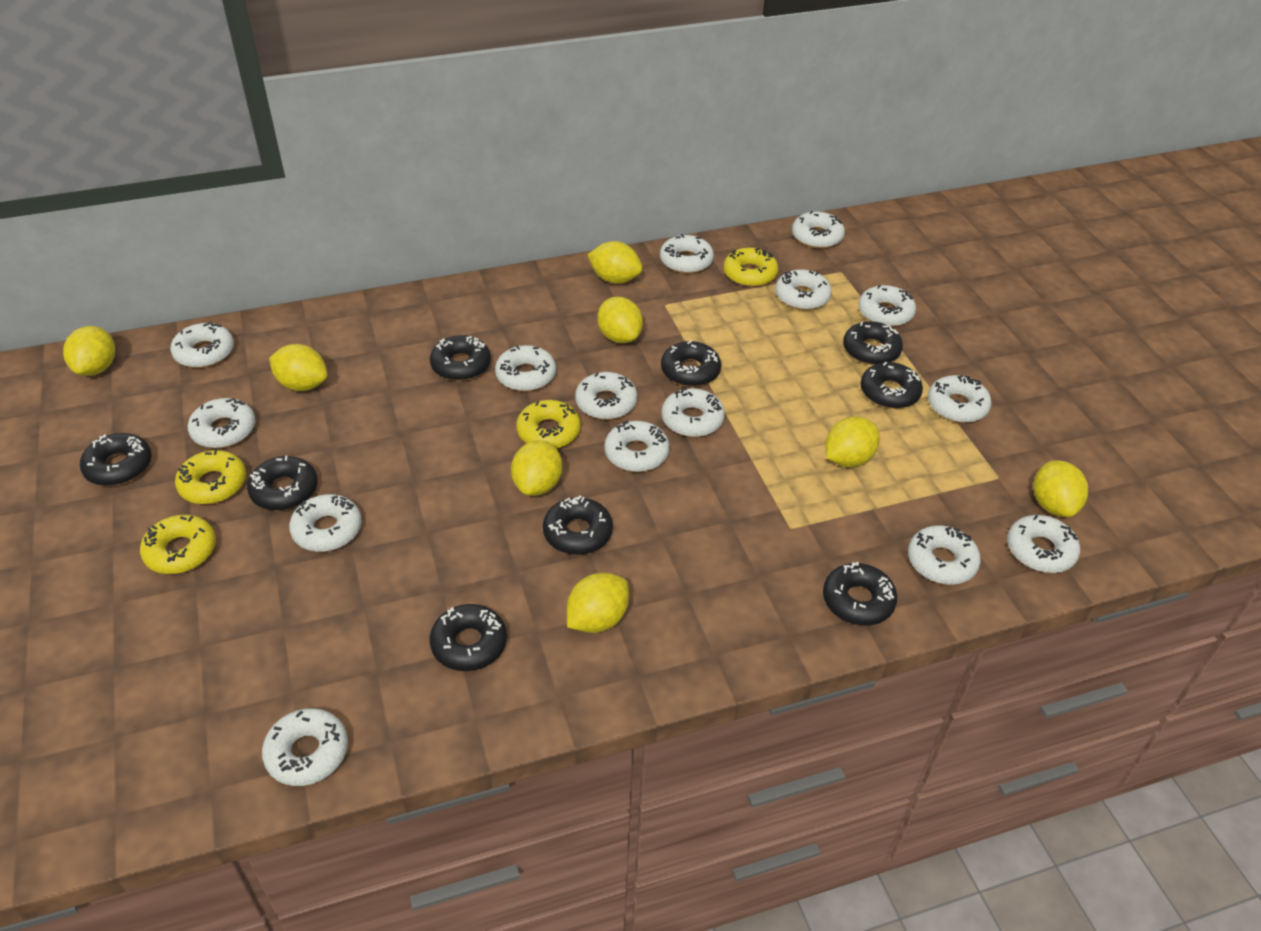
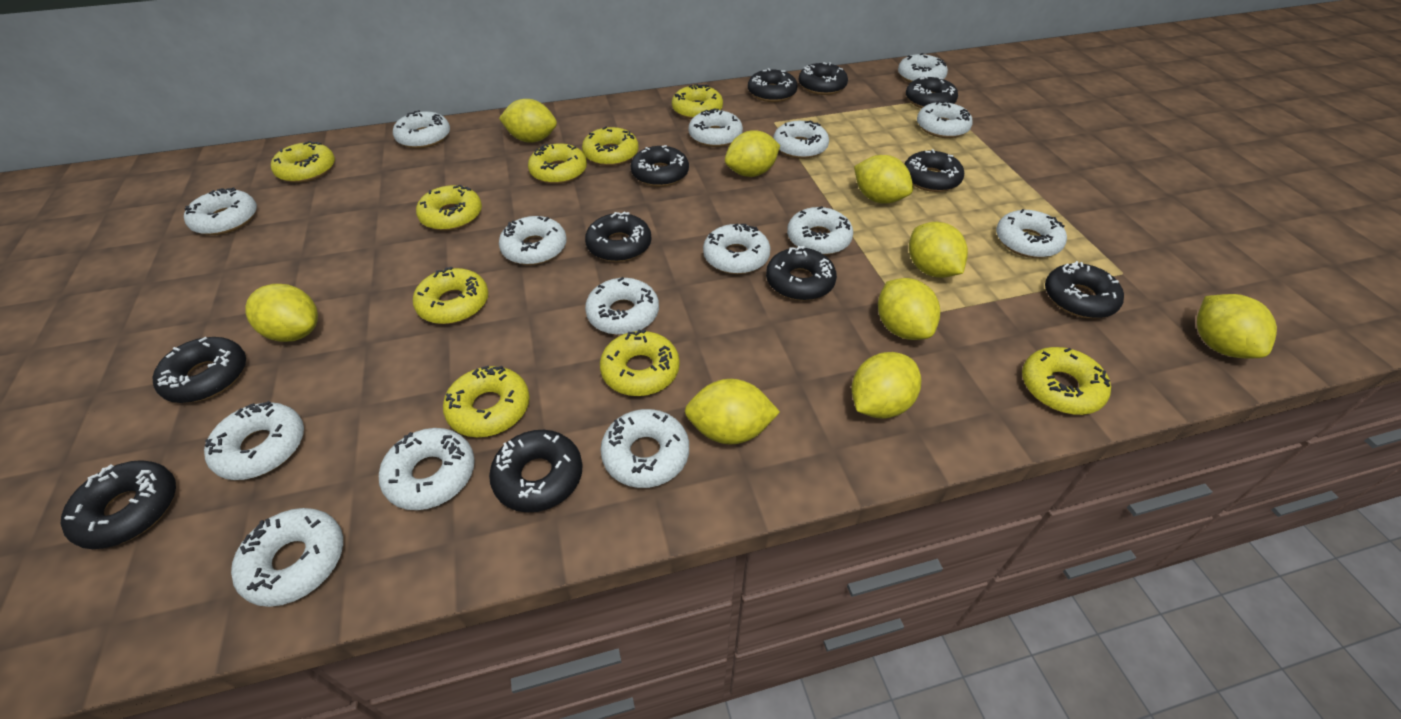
black donut: [80,433,152,486] [247,456,318,511] [430,335,491,381] [430,604,507,671] [543,496,613,555] [661,341,721,387] [823,562,897,626] [843,321,903,365] [861,362,923,409] = 9 -> [61,460,176,549] [152,337,246,403] [489,430,583,512] [585,212,651,262] [631,145,689,187] [748,68,798,102] [766,246,837,301] [798,62,848,95] [905,149,964,192] [906,76,958,108] [1045,261,1124,318] = 11
yellow donut: [140,515,216,574] [175,450,246,504] [517,400,581,449] [724,247,778,287] = 4 -> [271,141,335,183] [413,266,488,324] [416,185,482,231] [443,366,530,437] [528,143,587,184] [582,126,638,166] [600,329,680,396] [672,84,723,119] [1022,347,1111,415] = 9
yellow lemon: [63,326,115,376] [269,344,328,391] [511,440,562,496] [567,573,629,633] [587,241,643,284] [597,296,643,343] [825,417,880,467] [1034,460,1088,517] = 8 -> [245,284,318,342] [499,99,557,143] [685,379,780,445] [725,130,780,177] [852,352,921,419] [854,155,913,204] [878,278,940,340] [909,222,968,278] [1197,294,1277,358] = 9

